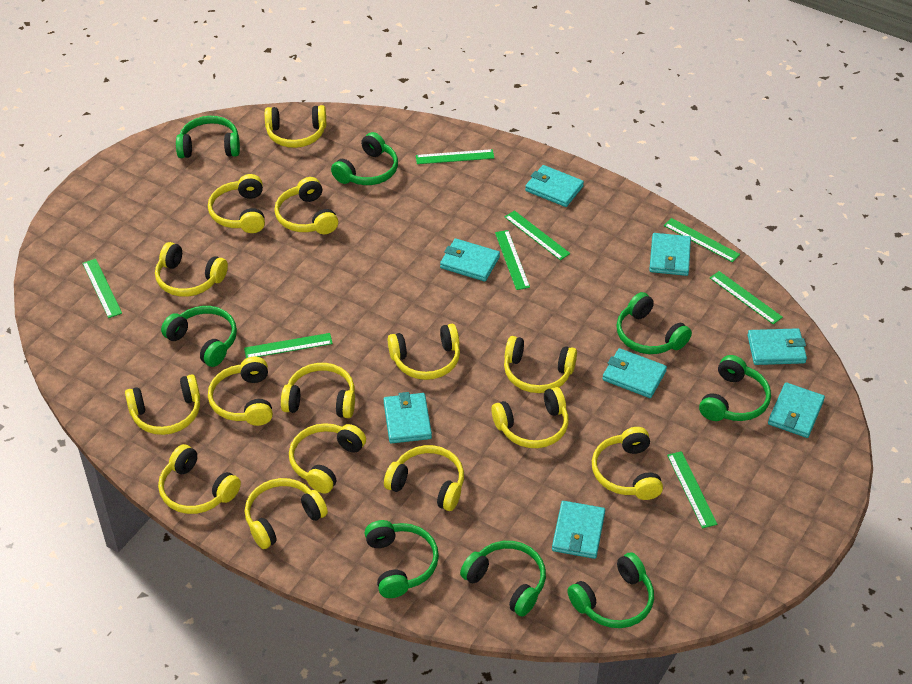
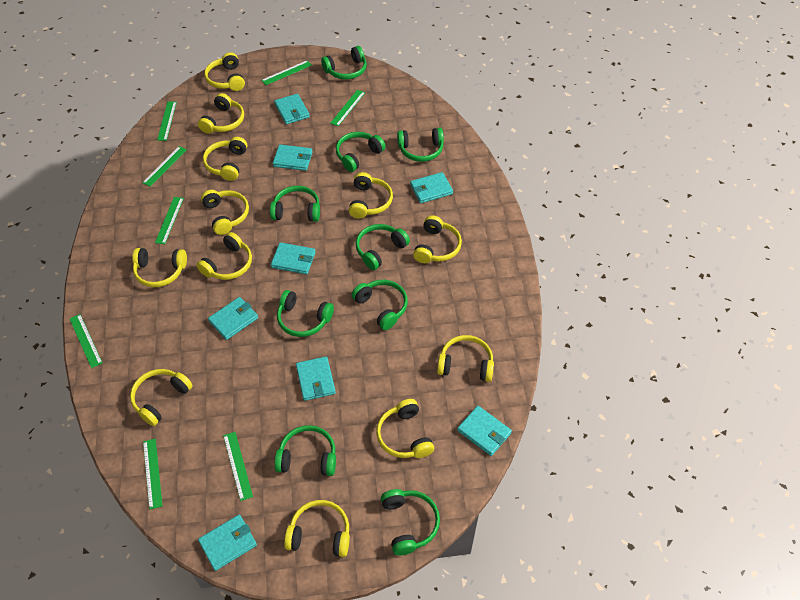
green headphones: [161,306,237,367] [176,116,240,158] [331,132,398,185] [364,520,439,598] [460,541,546,616] [567,552,654,628] [616,292,692,354] [699,355,771,421] = 8 -> [270,186,320,222] [274,425,336,476] [277,290,334,337] [321,46,367,80] [336,132,386,172] [352,280,408,330] [356,224,410,270] [381,489,440,555] [397,128,444,162] = 9
yellow headphones: [125,374,200,435] [155,242,228,297] [158,444,241,514] [208,174,265,233] [208,356,273,426] [245,478,328,549] [265,105,326,148] [274,177,338,234] [281,363,355,418] [289,423,366,494] [384,445,464,511] [388,324,460,380] [492,387,569,448] [504,336,577,393] [592,427,663,500] = 15 -> [130,369,193,426] [132,248,187,287] [197,232,252,280] [198,93,244,134] [201,190,249,235] [203,137,247,181] [204,52,245,91] [284,500,350,557] [349,172,393,218] [376,399,434,458] [413,215,462,263] [437,335,494,382] = 12

